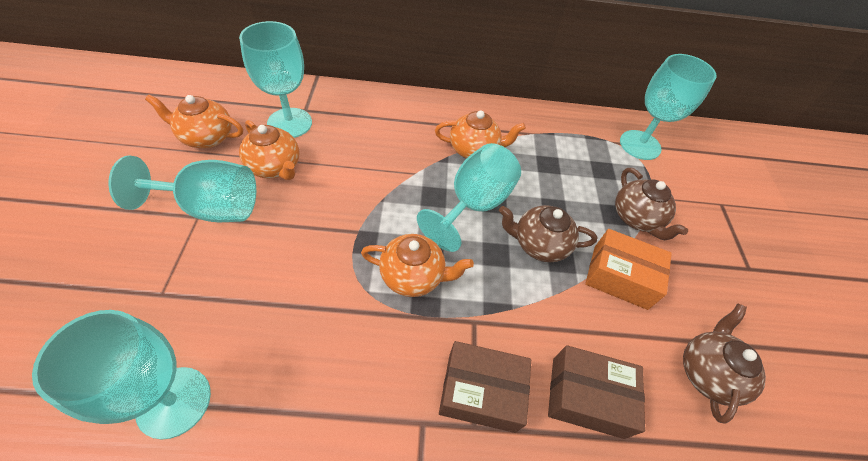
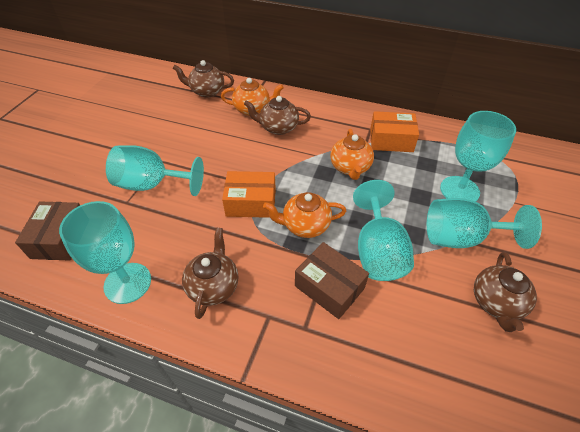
brown teapot: [499,205,597,262] [615,168,688,240] [683,303,766,424] = 3 -> [173,60,234,98] [182,228,239,319] [244,96,311,135] [474,252,537,332] = 4
orange box: [585,229,672,310] = 1 -> [222,171,276,218] [370,111,419,152] = 2
orange teapot: [145,95,243,148] [239,120,299,180] [361,234,474,297] [435,111,526,159] = 4 -> [221,78,284,116] [263,192,346,238] [330,129,374,180] = 3

